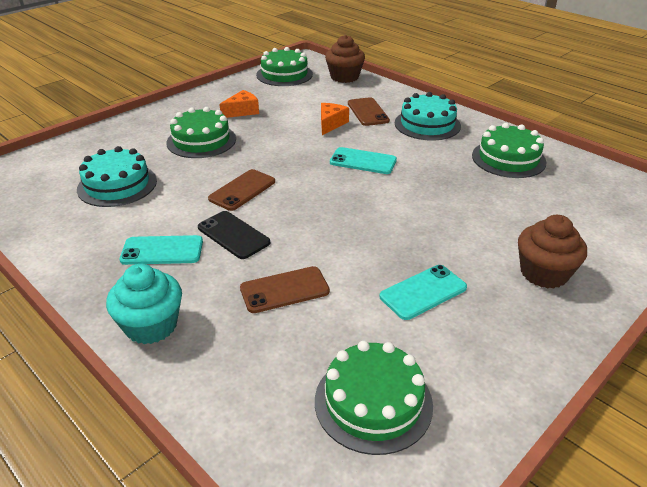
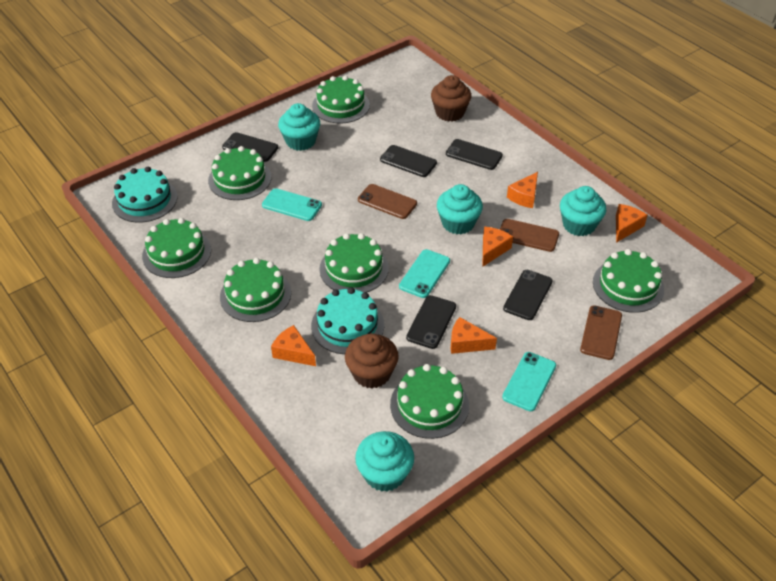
black phone: [198,211,270,259] = 1 -> [222,132,279,162] [380,145,437,177] [406,295,456,349] [446,139,503,170] [503,270,553,320] = 5
green cake: [166,107,236,158] [256,47,313,86] [315,341,433,455] [472,123,547,178] = 4 -> [142,218,211,278] [208,146,271,200] [220,258,291,322] [312,76,370,123] [319,233,389,293] [390,364,469,439] [593,249,664,313] = 7
orange cheese: [219,90,259,118] [321,103,349,135] = 2 -> [271,325,316,366] [451,317,497,354] [482,227,513,267] [507,172,538,208] [616,204,648,243] = 5
turquoise cupcake: [106,264,182,344] = 1 -> [278,103,320,151] [355,431,414,492] [437,184,483,234] [560,186,606,236] = 4

